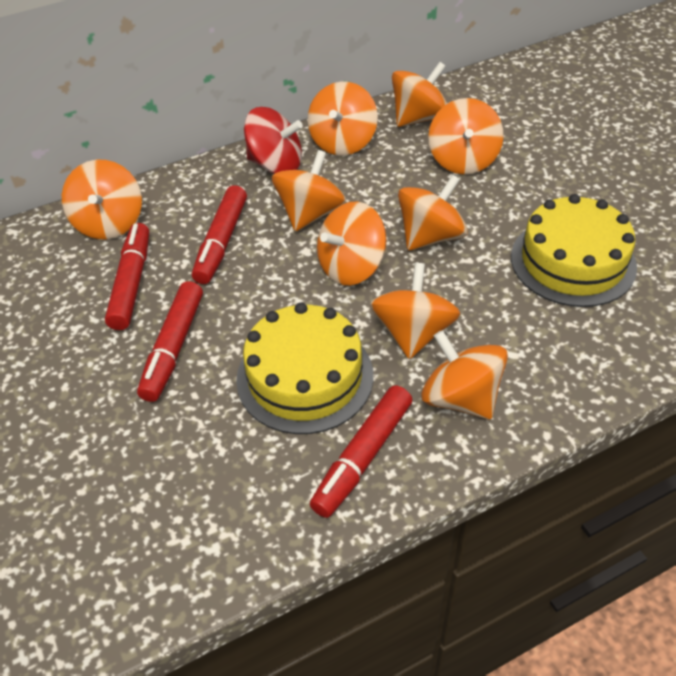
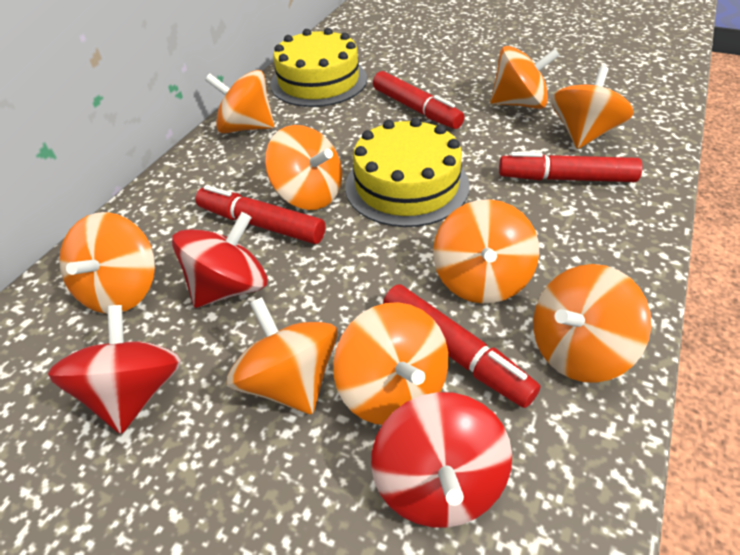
red spinning top: [244,107,303,174] = 1 -> [48,305,181,434] [172,212,267,308] [371,392,512,528] = 3

